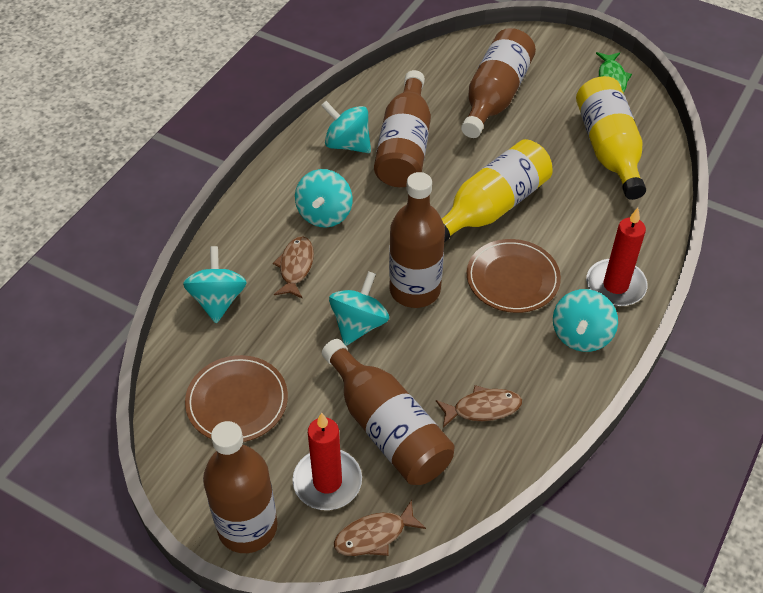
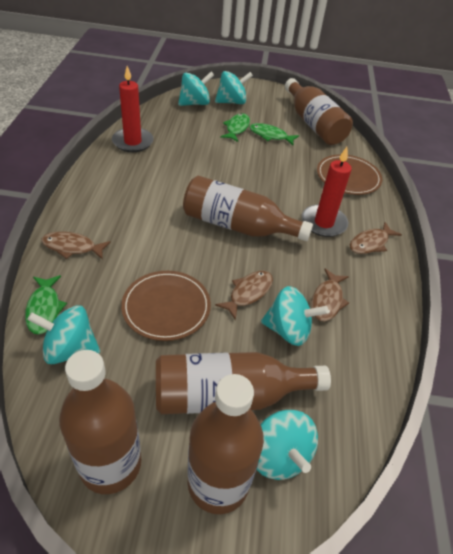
brown fish: [273,236,314,299] [334,500,426,556] [436,385,522,428] = 3 -> [41,232,111,260] [215,271,273,320] [311,269,349,321] [350,222,402,254] = 4
green fish: [596,52,632,93] = 1 -> [25,275,67,335] [220,113,250,142] [249,123,299,145] = 3
yellow bottle: [442,139,553,242] [576,76,646,200] = 2 -> none = 0

